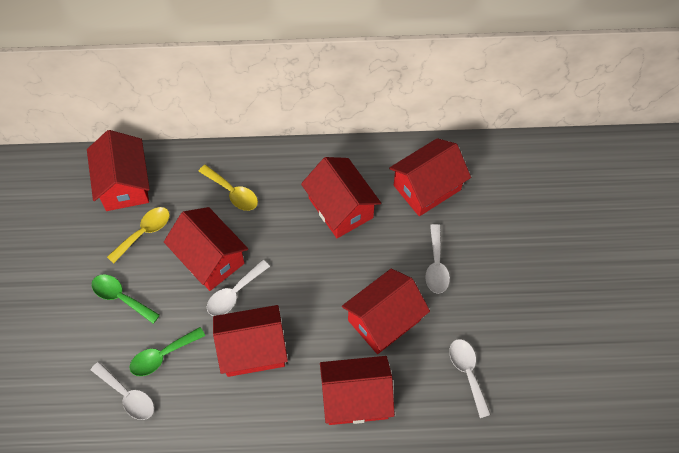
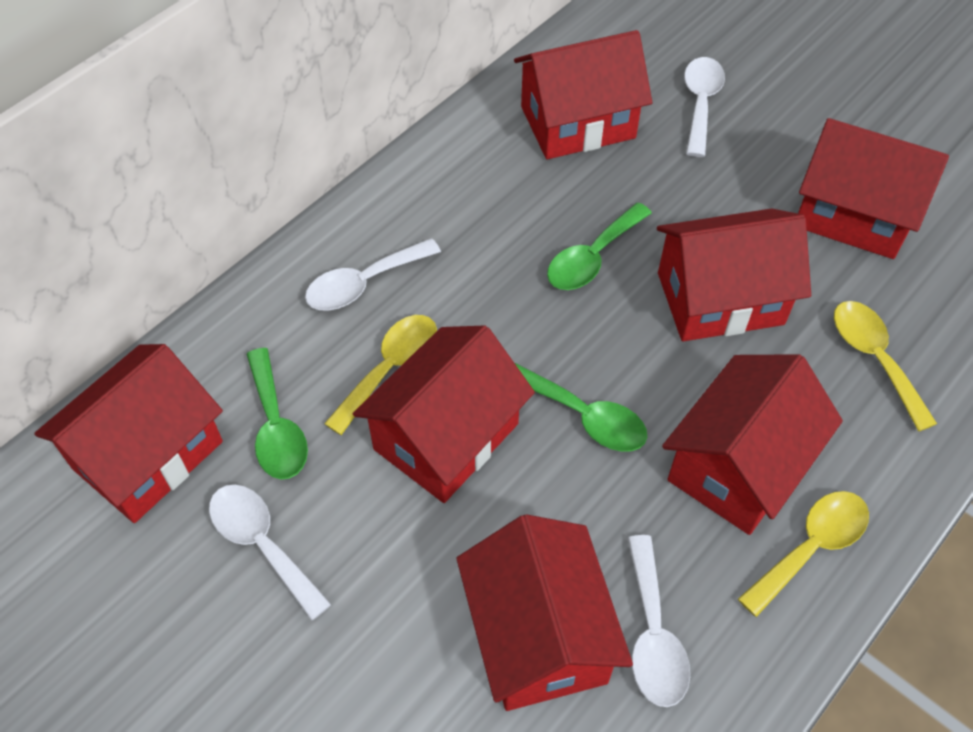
green spoon: [92,274,160,324] [129,327,205,376] = 2 -> [246,348,308,479] [515,363,647,452] [547,202,652,290] = 3
yellow spoon: [107,207,170,264] [198,165,258,211] = 2 -> [324,315,437,435] [738,491,869,617] [834,301,937,432] = 3

